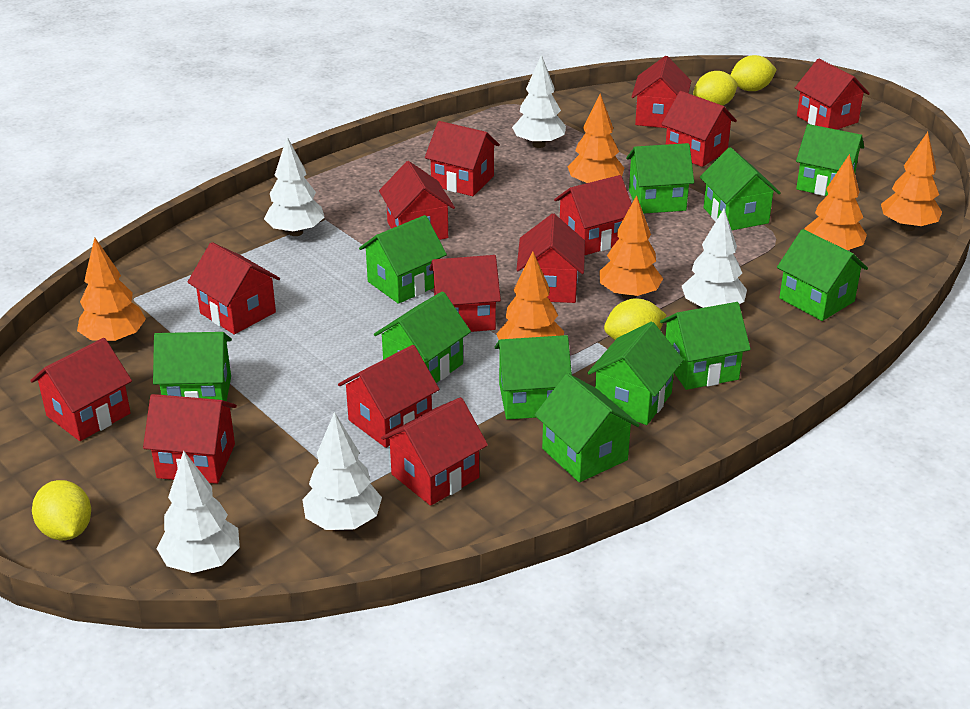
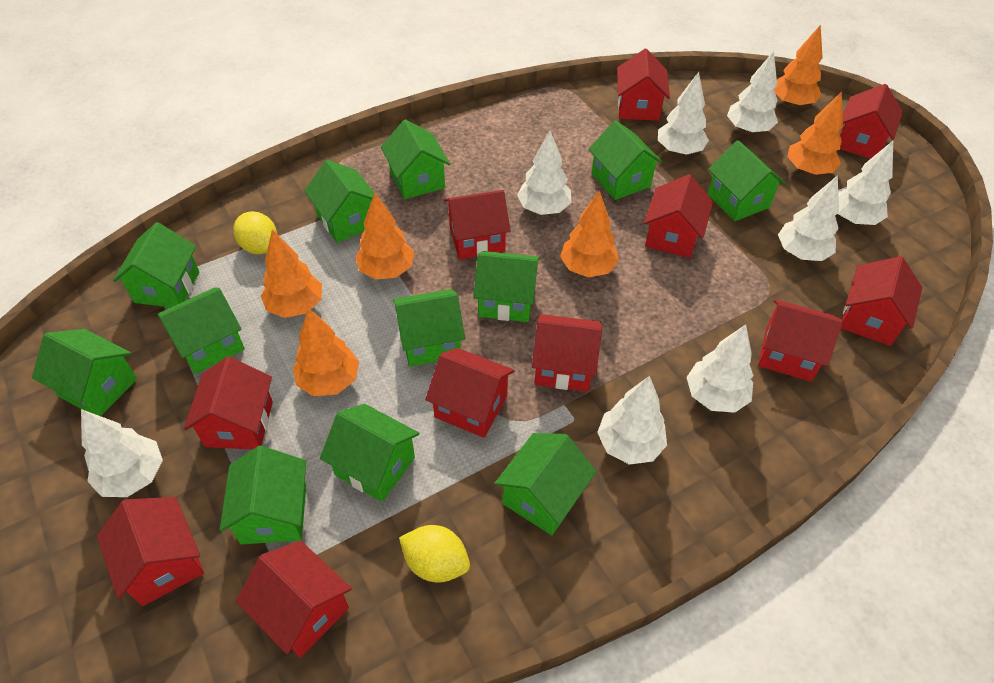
green house: [153,332,232,402] [359,215,447,304] [374,291,471,383] [495,335,572,420] [534,373,640,482] [588,322,684,425] [626,143,694,214] [660,302,751,390] [700,147,781,230] [777,229,868,321] [796,124,864,196] = 11 -> [32,329,137,416] [113,222,199,307] [157,288,245,374] [220,446,306,544] [305,160,375,243] [320,404,419,502] [381,119,450,199] [393,289,465,367] [473,251,539,322] [494,433,597,535] [589,120,663,200] [708,140,786,221] = 12
red house: [30,338,132,441] [143,394,237,484] [187,242,280,334] [338,345,440,448] [379,161,455,240] [381,397,488,506] [425,121,500,196] [429,255,501,332] [516,214,585,303] [554,175,632,255] [631,56,691,128] [661,91,737,167] [795,59,870,130] = 13 -> [97,497,204,606] [184,356,273,450] [236,540,352,658] [425,348,514,438] [444,190,511,260] [532,314,602,392] [617,49,670,121] [644,174,713,258] [758,299,843,382] [840,84,903,159] [841,256,922,346] = 11
white tree: [157,451,240,573] [264,137,325,236] [302,412,382,530] [512,55,566,148] [682,209,747,308] = 5 -> [81,409,163,497] [517,130,572,215] [597,376,667,465] [658,72,709,155] [686,325,754,413] [727,51,778,134] [778,175,839,261] [838,141,893,225] = 8
yellow lemon: [32,480,91,540] [604,298,666,340] [693,71,738,106] [731,55,777,91] = 4 -> [233,211,277,254] [399,525,470,583] = 2

